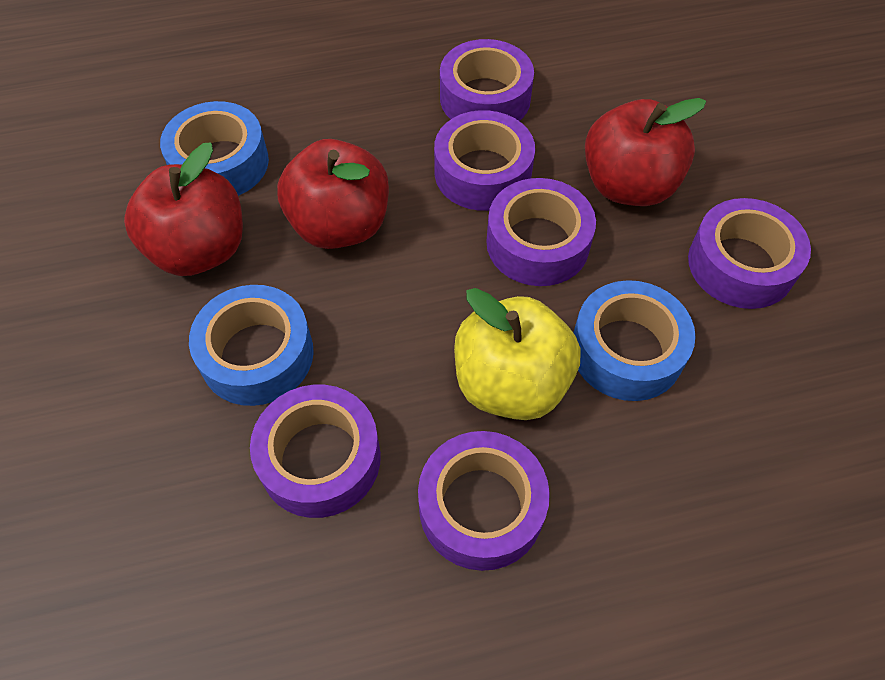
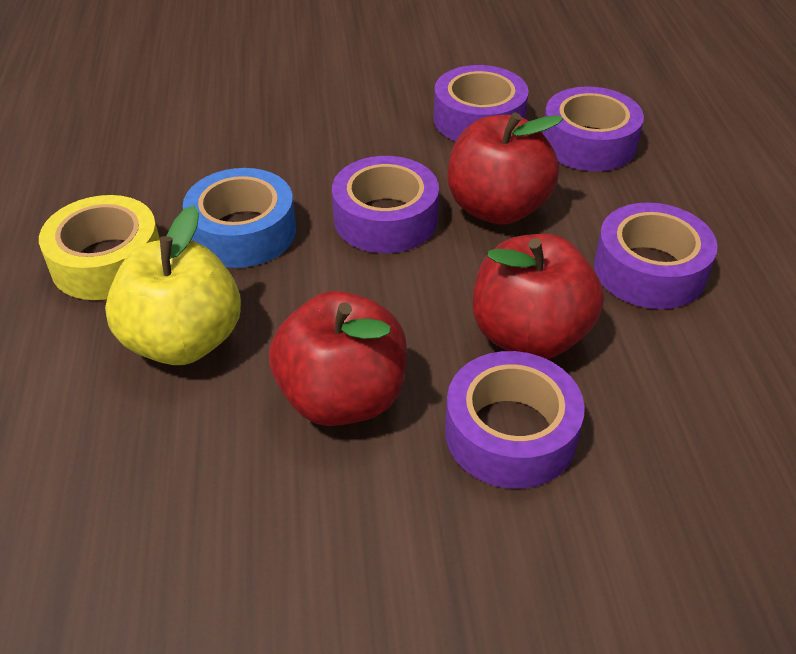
blue tape: [160,101,269,196] [189,285,314,406] [573,280,695,401] = 3 -> [183,168,296,268] = 1
purple tape: [250,385,381,518] [418,431,550,571] [434,110,535,211] [440,39,534,121] [486,178,596,286] [688,198,811,309] = 6 -> [332,156,439,253] [434,65,529,141] [445,351,585,489] [542,86,644,171] [594,202,718,309] = 5
yellow tape: none = 0 -> [39,195,160,300] = 1

